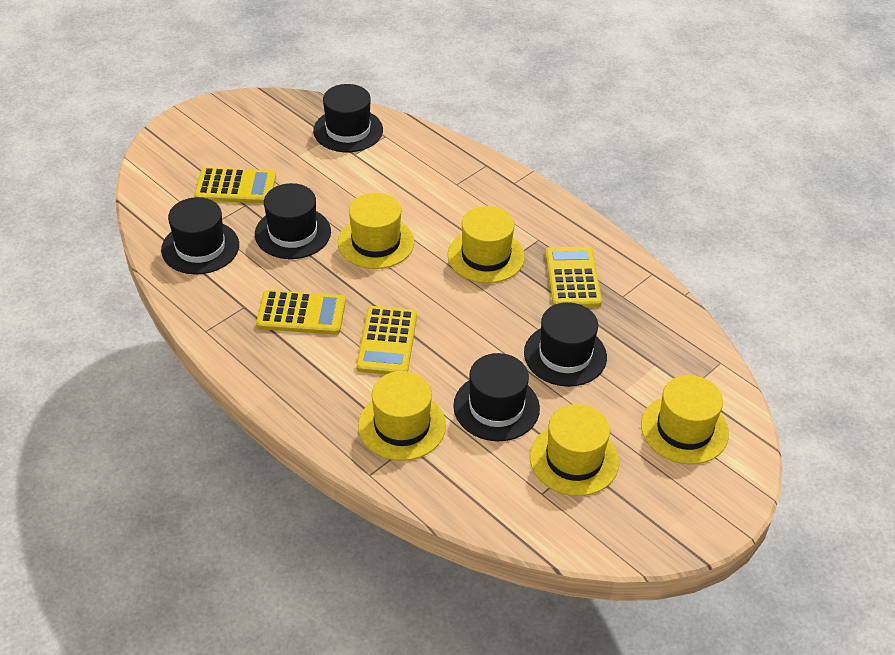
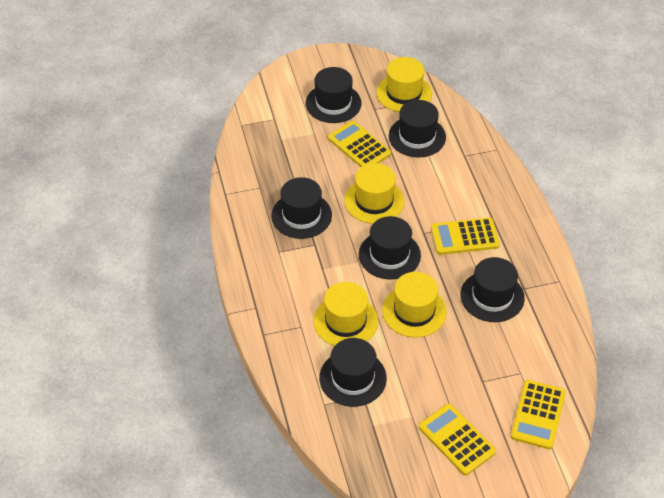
black hat: [161,197,239,275] [255,183,331,259] [313,84,383,152] [453,353,540,441] [524,302,607,387] = 5 -> [271,177,332,239] [306,67,361,123] [319,338,387,407] [359,216,421,279] [389,100,446,157] [460,257,525,322] = 6
yellow hat: [338,193,414,269] [358,371,446,461] [448,206,525,283] [530,404,619,496] [641,375,729,464] = 5 -> [313,282,378,346] [344,163,404,224] [376,57,432,112] [382,272,447,338] = 4

